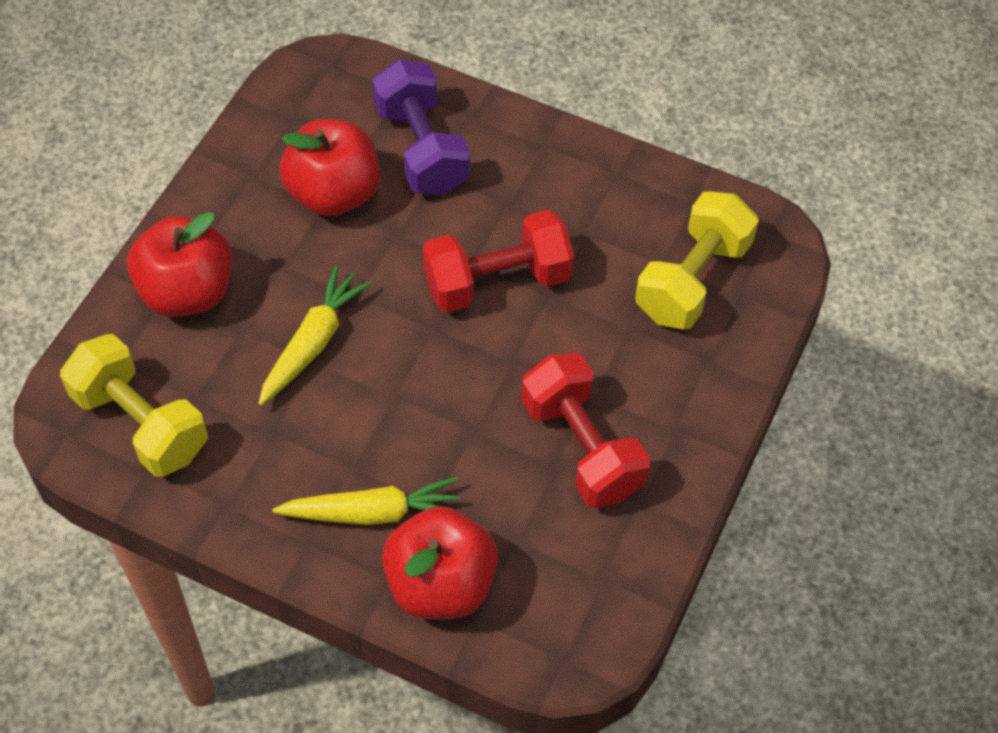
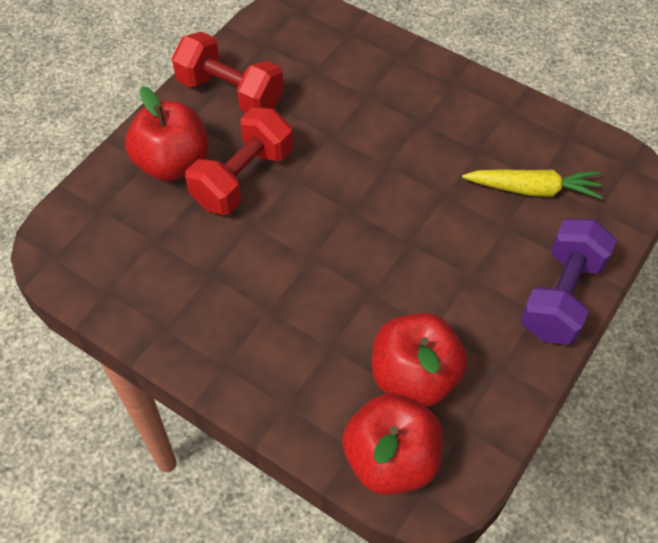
yellow carrot: [258,265,371,406] [272,477,460,525] = 2 -> [462,169,603,199] = 1
yellow dumbbell: [60,334,208,477] [635,191,759,329] = 2 -> none = 0

